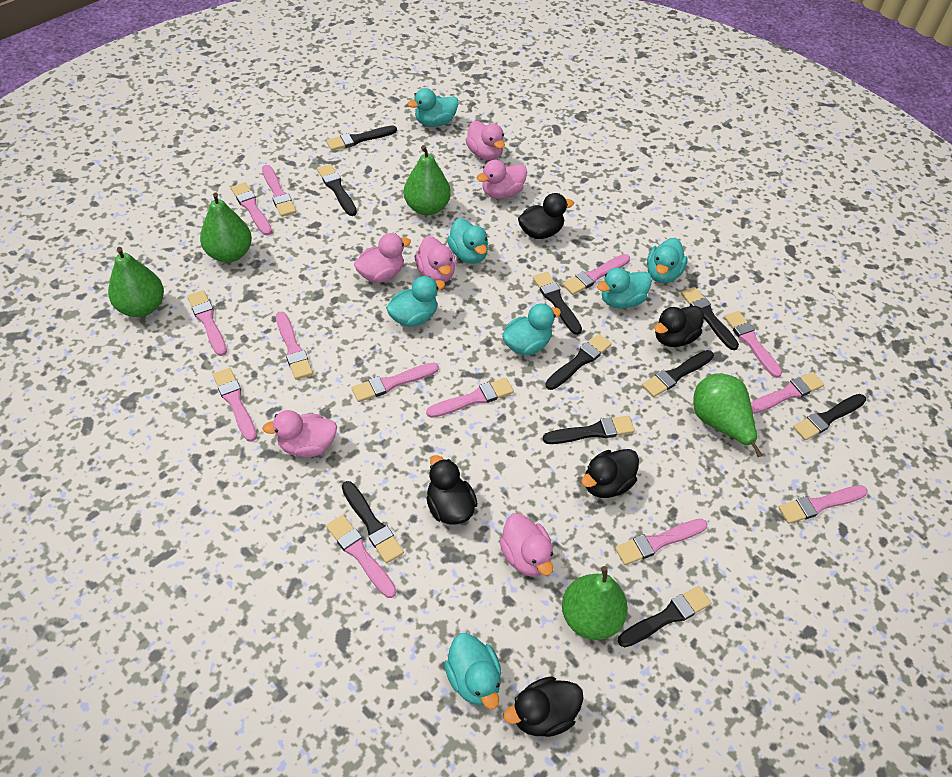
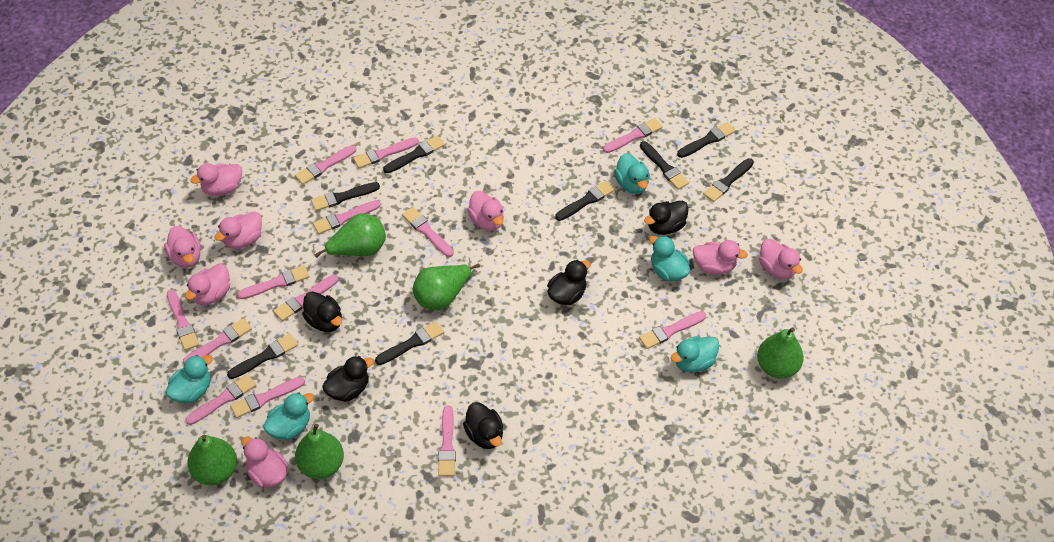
black brush: [317,164,357,216] [326,125,397,151] [342,481,404,563] [533,272,582,335] [543,416,635,444] [545,334,612,390] [618,586,711,648] [642,350,714,397] [681,287,739,350] [793,394,866,441] = 10 -> [227,334,298,379] [311,182,380,211] [375,321,444,365] [383,136,445,173] [555,180,615,221] [640,141,689,190] [677,122,735,158] [703,158,754,202] = 8
pink duck: [262,410,337,457] [354,233,411,283] [415,236,456,282] [466,121,505,160] [476,160,527,199] [500,514,553,577] = 6 -> [164,226,201,268] [185,264,230,305] [190,163,242,196] [214,211,262,249] [242,437,288,488] [467,191,504,231] [693,240,748,274] [759,239,803,279] = 8
turquoise duck: [386,276,445,327] [407,88,459,127] [444,633,502,709] [447,218,488,264] [502,304,561,355] [597,268,652,309] [647,238,688,283] = 7 -> [165,355,213,403] [263,392,314,440] [614,153,649,194] [649,236,690,281] [670,336,719,373] = 5

